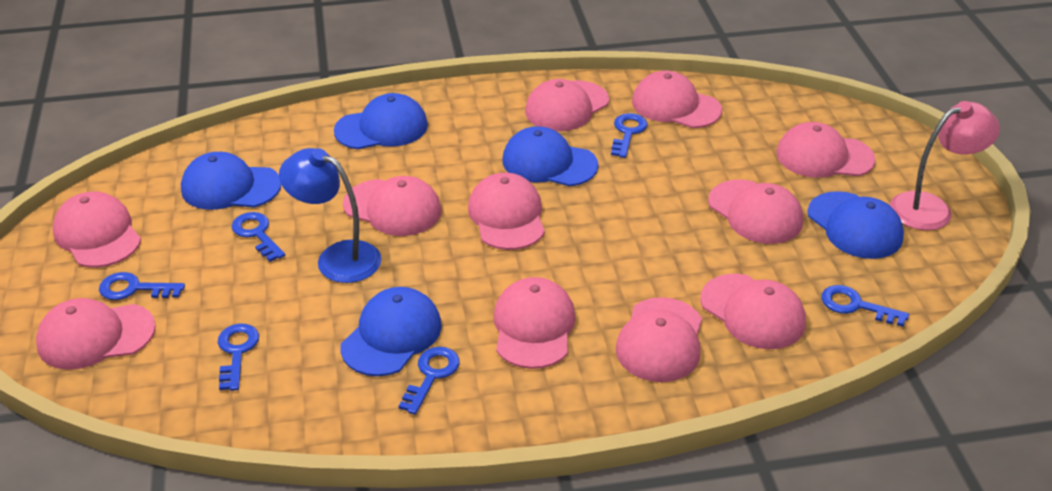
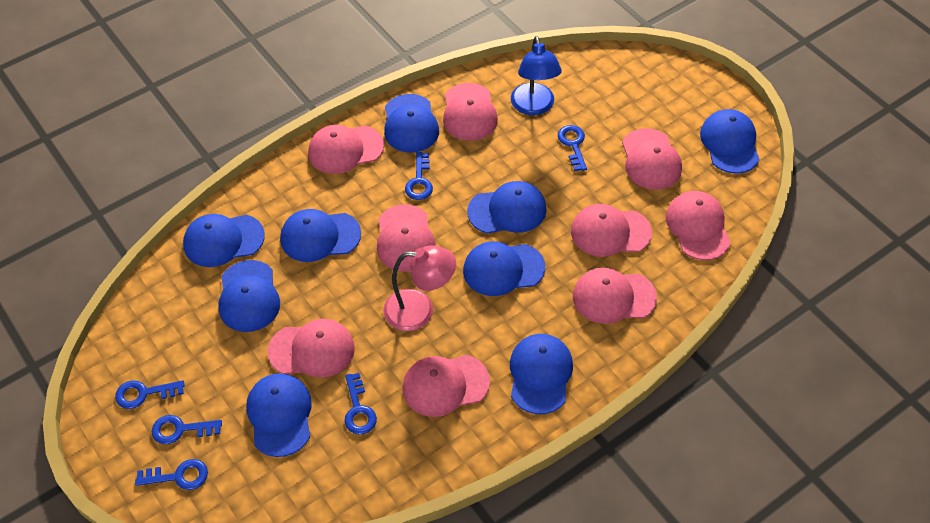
blue cap: [181,152,281,210] [334,93,428,149] [341,287,442,376] [502,126,598,186] [808,191,904,259] = 5 -> [183,214,265,267] [218,260,280,332] [246,373,312,457] [280,209,361,262] [384,94,439,153] [463,241,545,296] [467,181,546,234] [510,334,573,414] [700,109,760,174] = 9
pink cap: [36,298,156,370] [53,191,141,268] [343,176,442,236] [468,173,545,250] [494,277,576,369] [525,79,609,131] [616,297,702,382] [632,70,722,128] [700,274,806,349] [708,180,803,244] [776,122,875,178] = 11 -> [268,319,355,378] [308,125,384,174] [377,204,436,272] [402,355,490,417] [443,83,498,141] [571,204,652,257] [573,268,657,324] [622,128,682,190] [666,191,731,260] = 9

